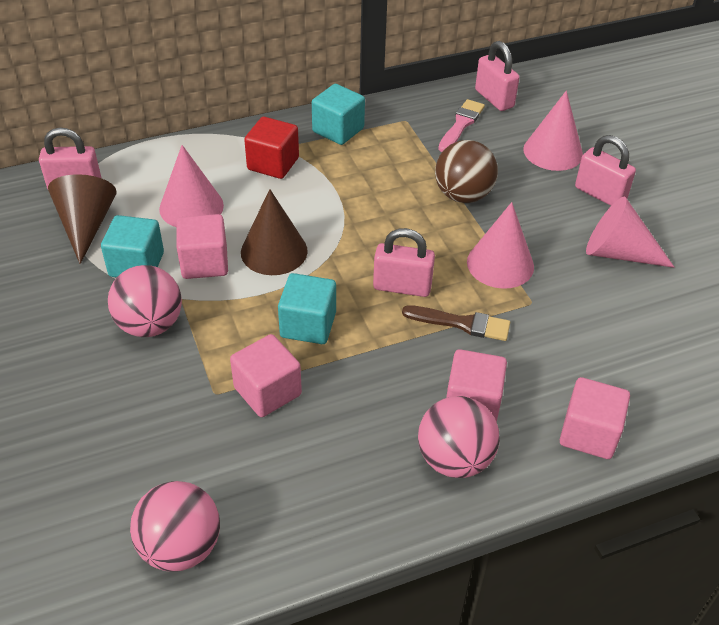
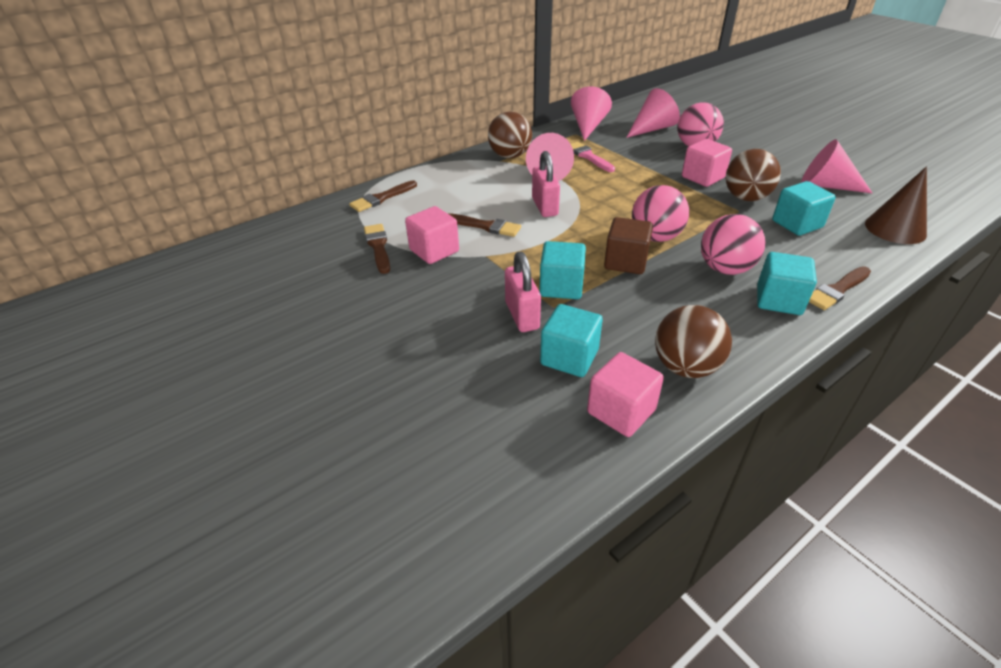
brown ball: [435,140,498,203] = 1 -> [488,112,532,158] [655,305,732,378] [725,149,781,201] = 3
brown brush: [402,305,510,341] = 1 -> [349,180,417,212] [364,224,390,274] [448,213,521,237] [809,266,871,310] = 4
brown cone: [48,174,117,264] [241,189,308,275] = 2 -> [865,166,927,244] = 1
brown cube: none = 0 -> [604,217,653,274] = 1
pink cube: [177,214,228,279] [230,334,302,417] [446,349,507,422] [560,377,630,459] = 4 -> [405,206,459,264] [587,352,664,437] [682,139,732,187] = 3
pink padlock: [39,128,101,189] [373,228,435,297] [475,41,519,111] [575,135,636,206] = 4 -> [505,252,541,332] [532,151,560,217] = 2
red cube: [244,117,299,179] = 1 -> none = 0
turquoise cube: [101,215,164,278] [278,273,336,344] [312,84,365,145] = 3 -> [539,241,586,299] [540,304,603,377] [757,252,817,315] [772,181,836,236] = 4

